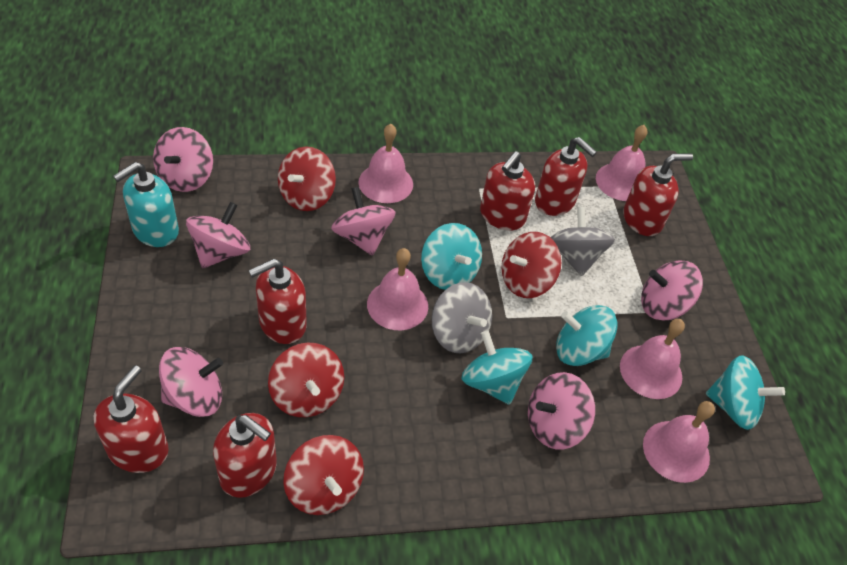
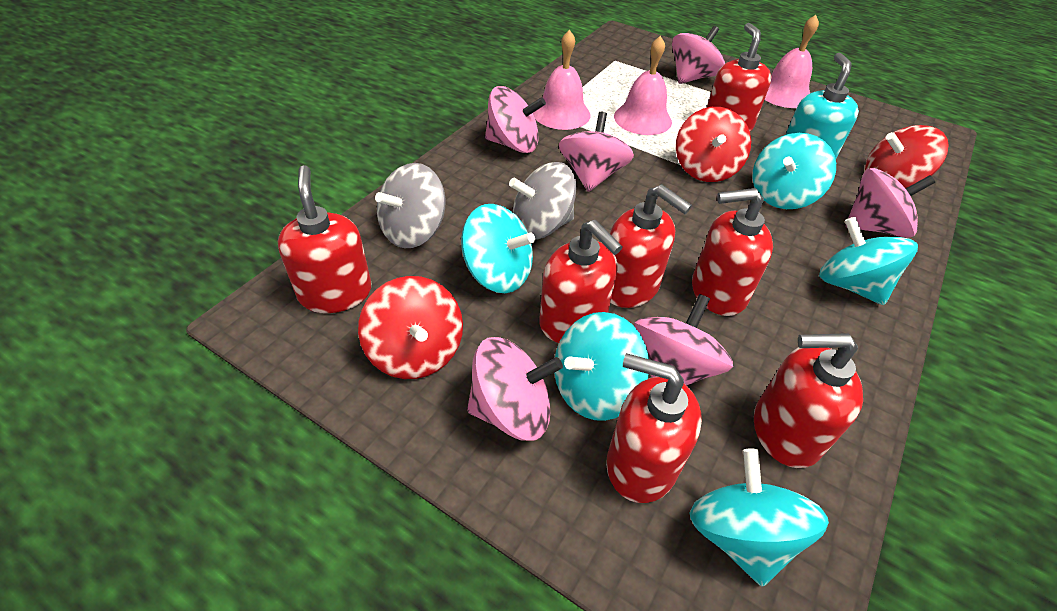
pink bell: [358,124,413,203] [367,248,428,330] [596,125,647,201] [620,319,685,399] [643,401,715,483] = 5 -> [533,30,590,130] [614,36,672,135] [765,15,819,108] = 3
red soap dispenser: [94,365,169,473] [213,413,277,498] [249,259,307,344] [480,151,535,230] [535,137,597,216] [623,153,693,236] = 6 -> [278,165,371,313] [539,220,622,343] [606,353,702,503] [610,184,692,308] [692,188,773,316] [707,23,772,131] [754,333,863,468] = 7
red spinning top: [268,342,344,417] [278,146,336,211] [283,435,364,515] [501,232,561,298] = 4 -> [358,276,463,379] [676,107,751,182] [865,125,949,189] = 3
turquoise spinning top: [421,223,482,290] [461,330,532,405] [556,305,617,366] [706,355,785,430] = 4 -> [461,204,535,293] [554,312,649,421] [690,449,829,587] [752,133,836,209] [819,217,918,305] = 5

